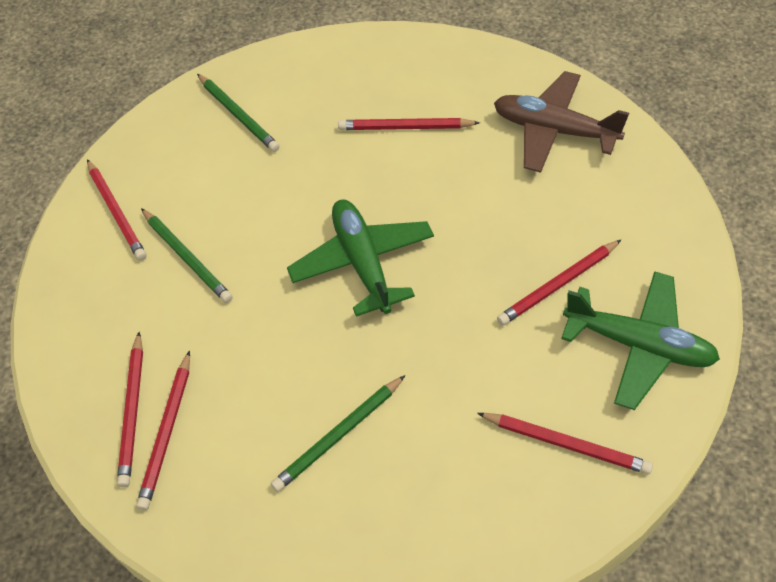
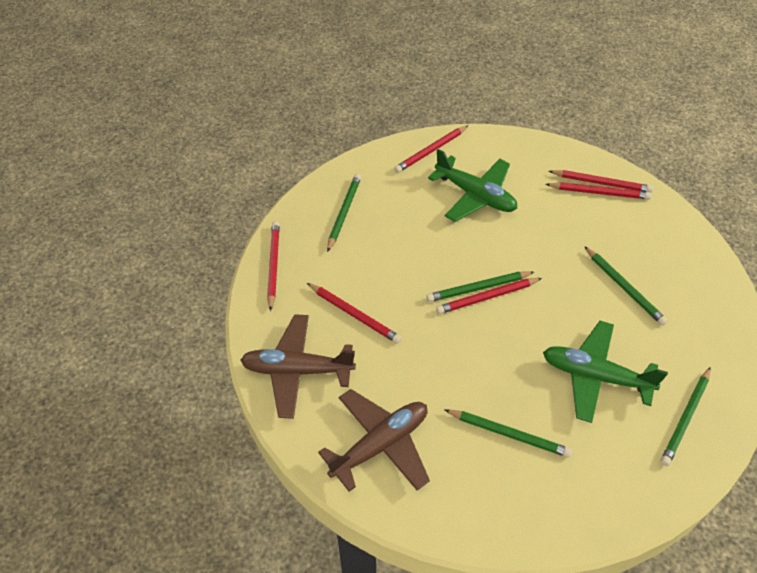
brown plane: [494,71,629,173] = 1 -> [240,314,356,419] [318,389,430,492] = 2
green pencil: [141,208,233,303] [197,74,280,152] [271,375,405,492] = 3 -> [327,174,361,252] [426,271,534,302] [444,409,572,458] [584,246,668,325] [661,367,711,466] = 5

